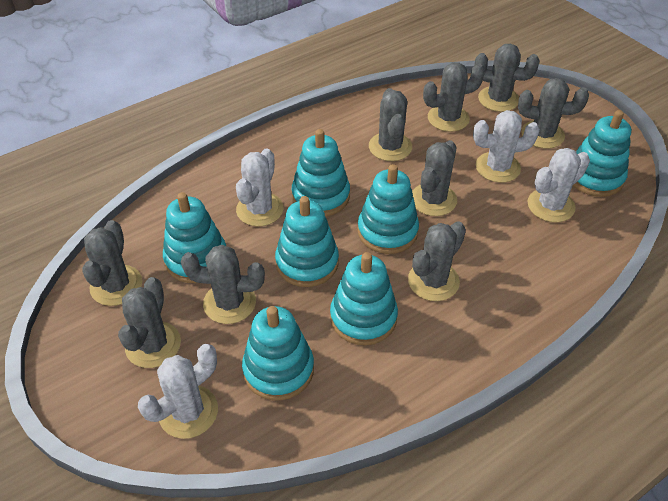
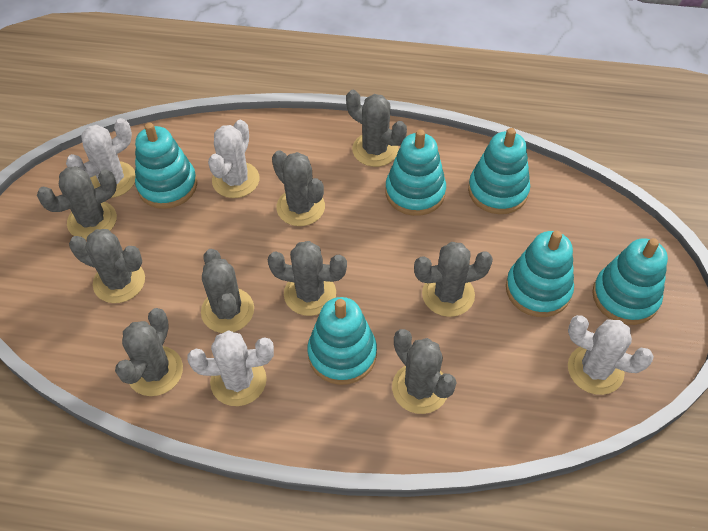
turquoise stacking toy: [163,192,226,283] [242,306,314,400] [275,196,339,287] [292,129,350,217] [330,252,398,345] [358,164,419,254] [573,110,631,197] = 7 -> [135,123,197,209] [308,297,377,385] [385,129,446,216] [468,128,530,214] [506,231,574,317] [592,238,668,325] = 6

